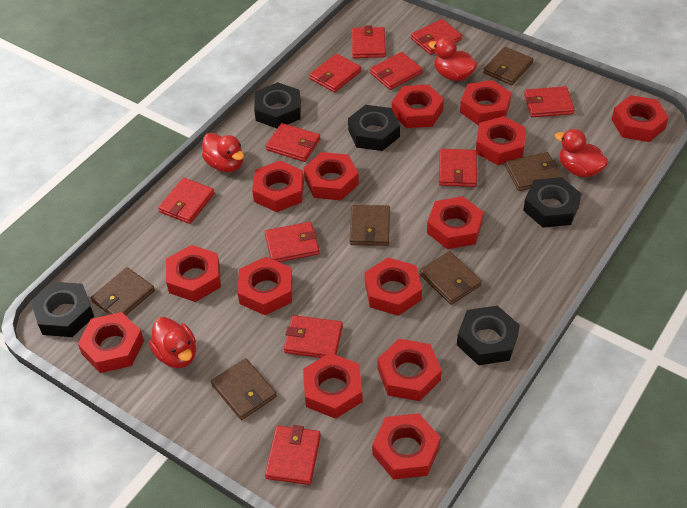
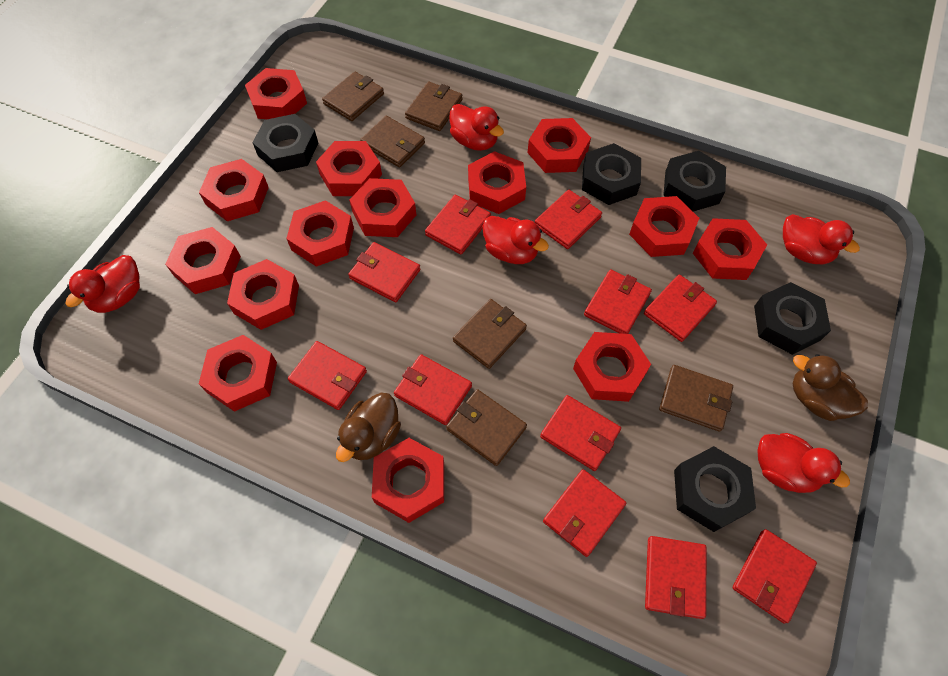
brown duck: none = 0 -> [336,393,401,462] [792,354,868,421] = 2
red duck: [149,317,196,368] [202,133,244,172] [428,37,478,81] [555,129,608,178] = 4 -> [65,255,140,313] [449,104,504,151] [483,216,549,264] [757,433,850,493] [783,214,860,264] = 5

